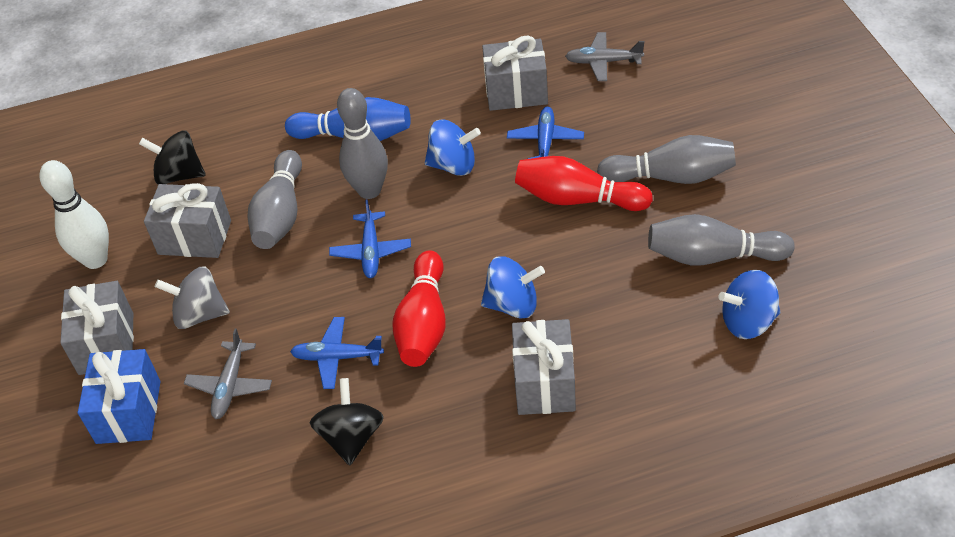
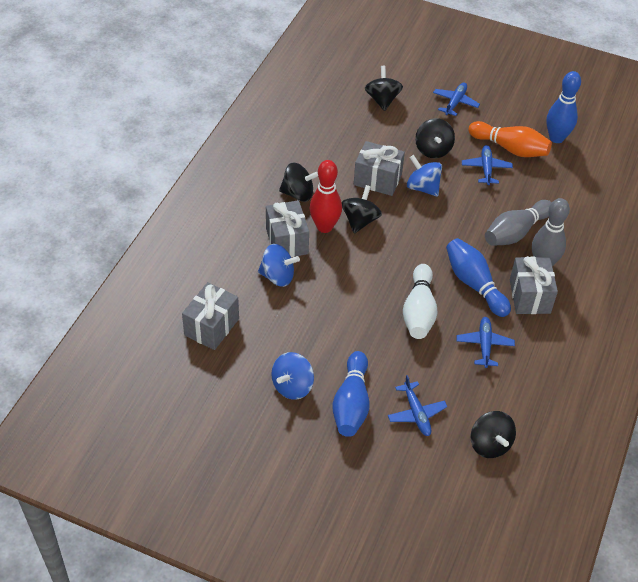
black spinning top: [139,130,206,185] [310,378,384,465] = 2 -> [279,162,318,202] [342,185,382,233] [365,66,403,111] [415,118,455,158] [471,411,516,458] = 5
blue bowling pin: [285,97,411,141] = 1 -> [332,351,370,437] [446,238,511,317] [547,71,581,143] = 3
blue gift: [78,349,161,444] = 1 -> none = 0
blue plane: [290,317,384,389] [329,199,411,278] [507,107,584,159] = 3 -> [388,375,447,436] [433,82,480,116] [457,317,515,368] [462,145,513,185] = 4
grey bowling pin: [248,150,302,249] [337,88,388,199] [597,135,736,184] [648,214,795,265] = 4 -> [485,200,552,246] [532,198,570,266] = 2
grey plane: [184,329,272,419] [565,32,645,81] = 2 -> none = 0
grey spinning top: [155,266,230,329] = 1 -> none = 0
orange bowling pin: none = 0 -> [468,121,552,157] = 1
red bowling pin: [392,250,446,367] [515,156,653,211] = 2 -> [309,160,342,233] = 1

